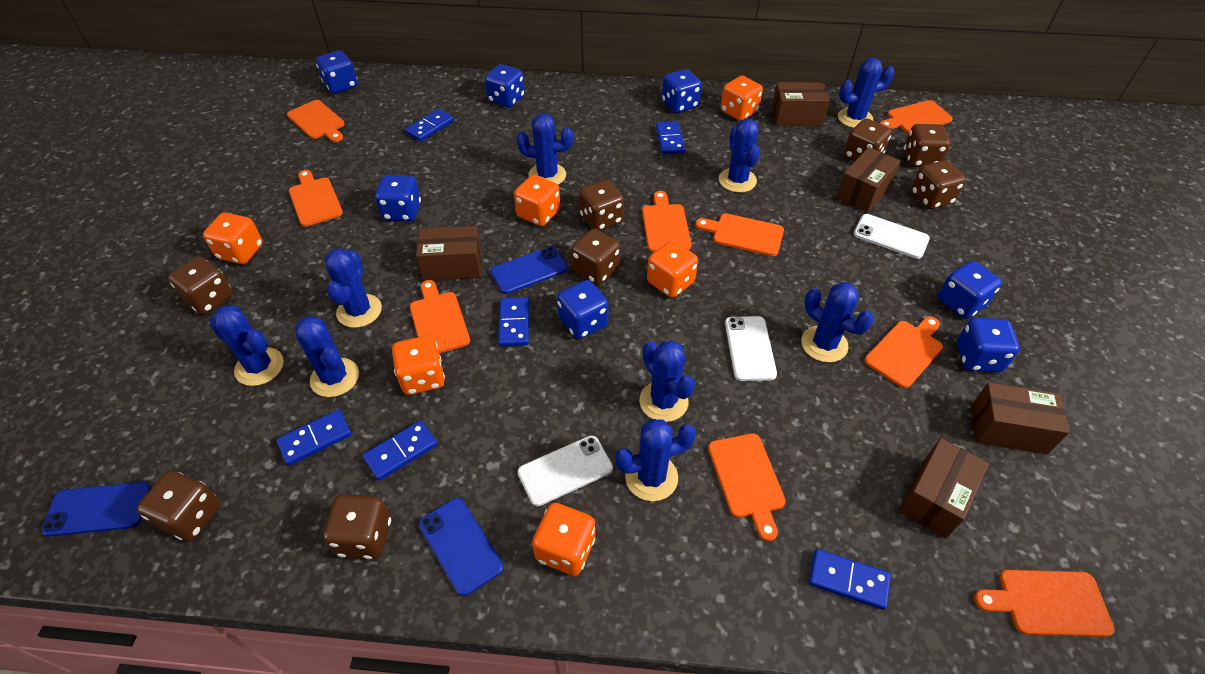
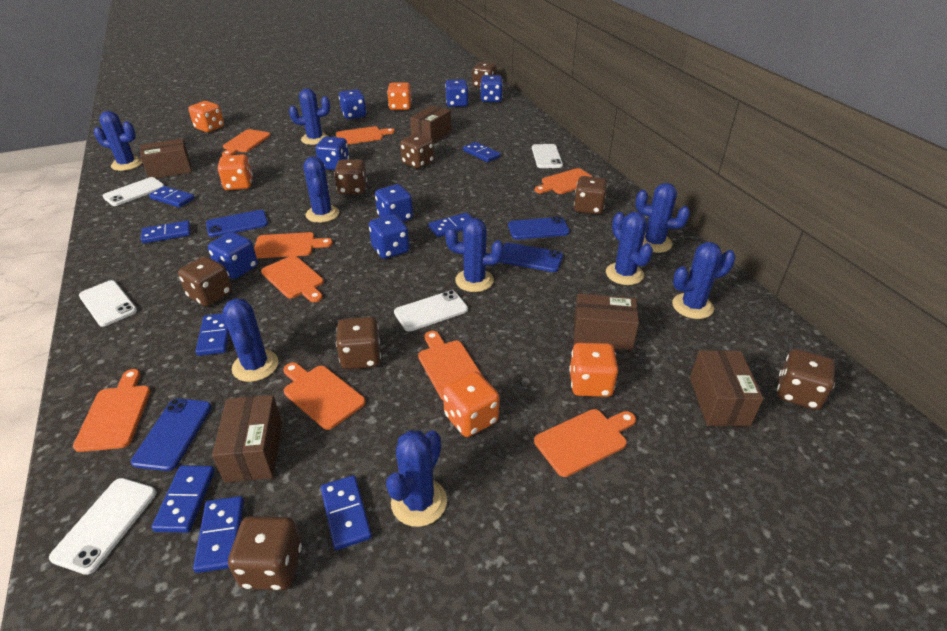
blue domino: [276,410,352,466] [363,420,438,481] [405,109,454,142] [498,297,529,347] [656,121,685,155] [809,549,891,610] = 6 -> [141,221,190,243] [149,186,195,207] [152,465,215,533] [193,496,244,573] [195,313,229,356] [321,475,372,550] [428,213,472,237] [463,142,501,162] = 8
blue phone: [41,482,151,537] [419,498,503,596] [490,246,568,294] = 3 -> [131,398,212,471] [206,210,268,237] [500,243,563,272] [508,217,570,240] = 4
orange dice: [203,212,263,264] [392,335,445,395] [514,175,560,226] [532,503,595,576] [647,241,698,298] [721,76,763,121] = 6 -> [188,101,224,132] [218,154,253,190] [387,82,412,110] [443,371,500,437] [569,343,618,397] = 5
white phone: [517,436,613,506] [725,316,777,381] [854,214,930,259] = 3 -> [49,478,156,575] [79,280,137,327] [103,177,164,206] [394,290,468,332] [532,144,563,168] = 5

